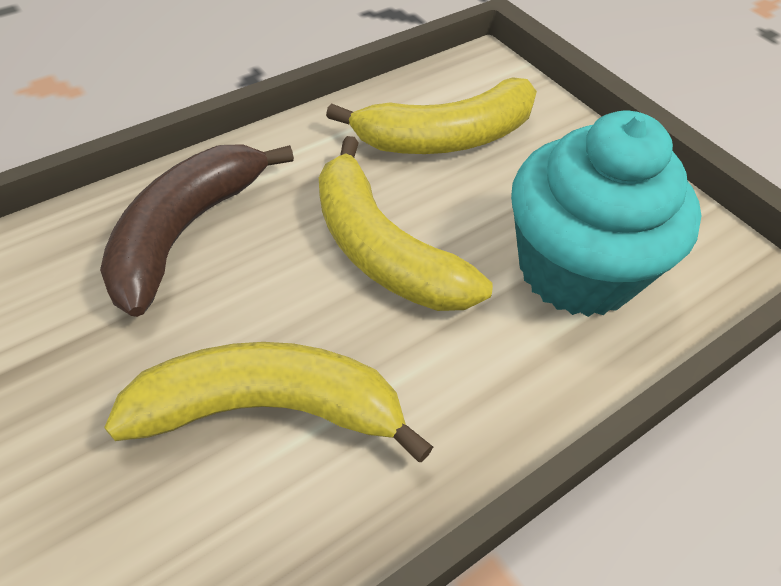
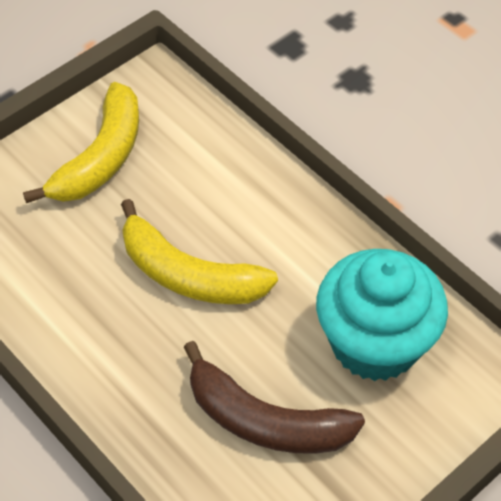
yellow banana: [104,342,433,462] [319,136,493,311] [326,77,537,154] = 3 -> [23,82,139,203] [121,199,278,304] = 2

